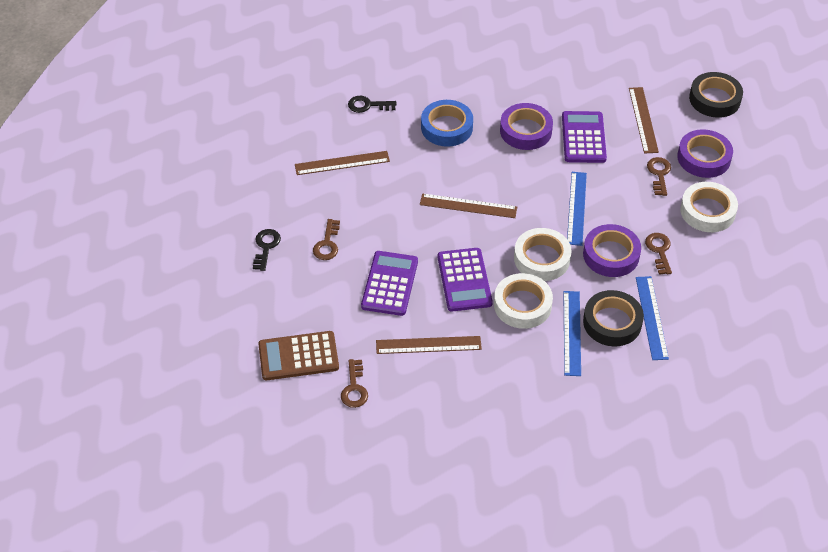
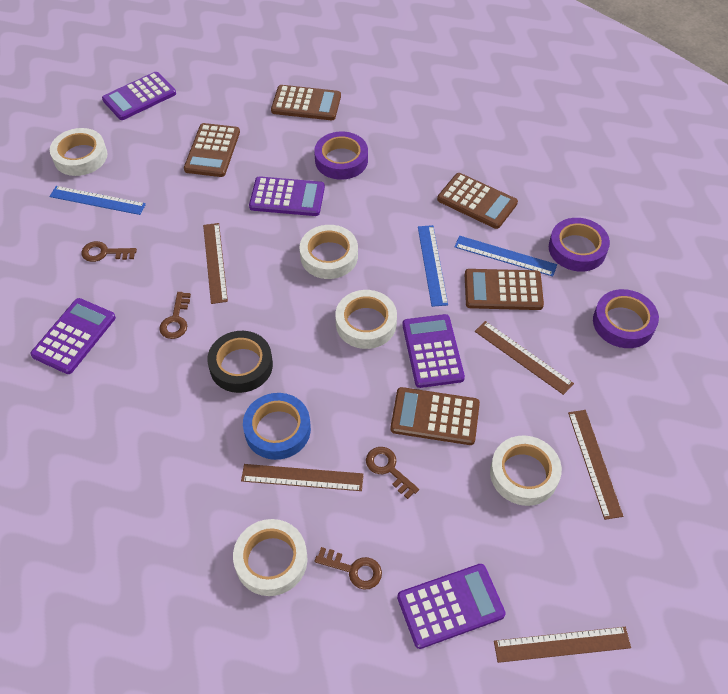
black key: [253,229,281,271] [348,96,397,113] = 2 -> none = 0
black tape: [583,290,644,346] [689,72,743,118] = 2 -> [207,331,273,393] = 1
brown calculator: [258,331,339,380] = 1 -> [184,123,240,177] [271,85,341,120] [390,387,480,445] [437,173,518,229] [465,269,544,310] = 5
brown ruler: [295,151,390,175] [376,336,482,354] [420,193,517,218] [629,87,659,154] = 4 -> [203,223,228,304] [241,464,364,491] [475,321,574,395] [494,627,631,663] [568,410,623,520] = 5
purple calculator: [361,251,418,316] [437,248,493,312] [562,111,607,163] = 3 -> [30,298,116,374] [102,72,176,120] [249,176,325,216] [397,564,506,649] [402,314,465,388] = 5
white tape: [494,273,553,329] [514,228,572,281] [680,182,738,232] = 3 -> [50,128,107,176] [233,519,307,596] [300,225,358,279] [335,290,397,349] [490,435,562,506] = 5

